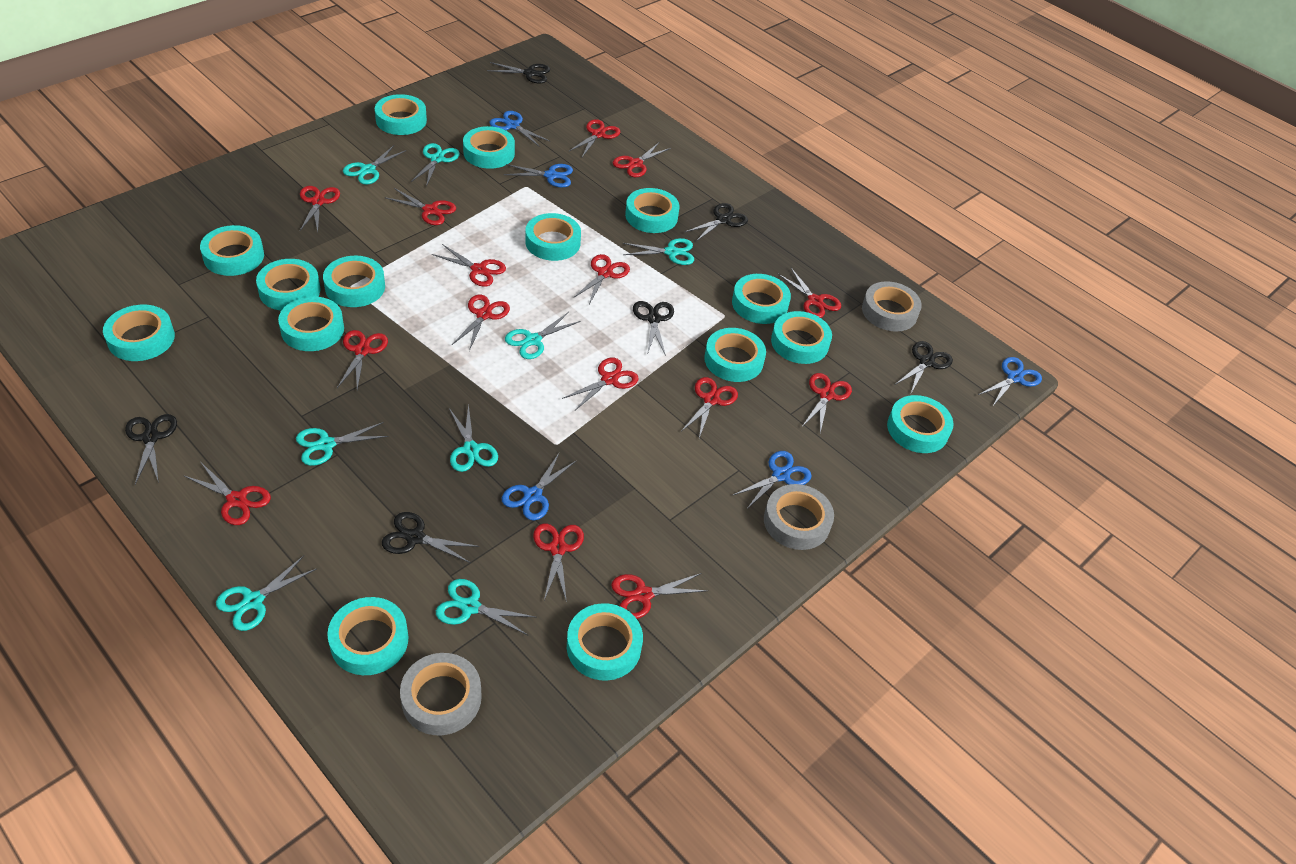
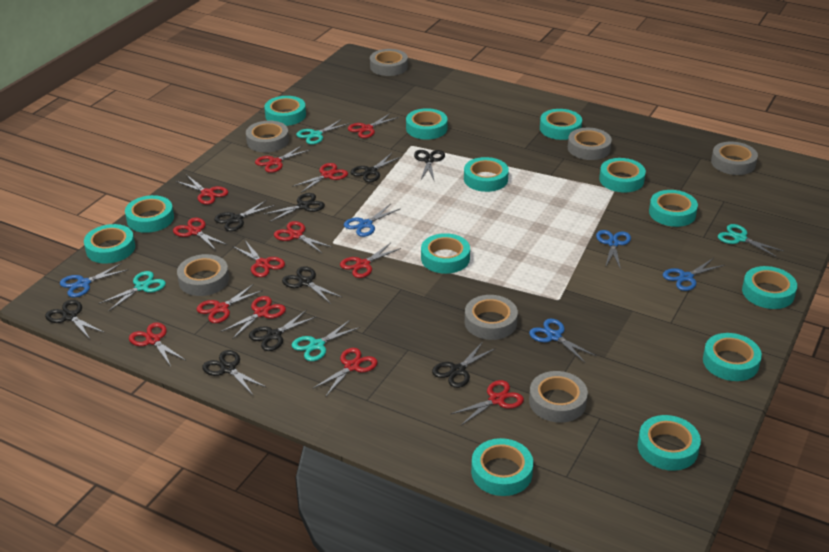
black scissors: [125,414,177,484] [382,512,479,563] [487,62,550,84] [633,301,674,356] [685,203,748,241] [895,341,953,395] = 6 -> [45,300,103,339] [202,350,267,395] [214,200,275,231] [249,310,316,351] [264,193,325,222] [282,266,341,304] [351,153,401,182] [414,150,445,180] [432,342,496,388] = 9
grey tape: [400,653,482,735] [764,484,834,550] [862,281,922,332] = 3 -> [177,254,229,296] [246,121,289,152] [370,49,408,76] [465,295,518,340] [529,371,588,423] [568,128,612,160] [711,142,758,175] = 7
red scissors: [183,463,271,525] [300,186,340,232] [337,330,388,390] [385,188,456,225] [432,244,506,287] [452,295,510,351] [533,523,584,602] [562,358,639,410] [568,119,620,157] [573,254,630,304] [611,573,708,619] [613,143,671,177] [682,377,738,438] [778,268,841,318] [802,373,852,433] = 15 -> [129,322,185,367] [173,218,228,250] [176,175,228,204] [196,284,263,323] [221,296,286,339] [232,240,285,277] [255,146,310,173] [274,221,332,253] [292,163,348,193] [312,348,377,397] [340,243,401,278] [348,113,399,138] [451,380,524,425] = 13
turquoise scissors: [216,556,316,631] [296,422,388,466] [343,145,406,185] [411,143,460,187] [436,579,535,636] [449,403,498,472] [505,312,580,359] [623,238,694,265] = 8 -> [99,271,166,311] [292,320,360,361] [296,119,350,145] [718,224,784,257] = 4
turquoise tape: [103,305,175,361] [200,225,264,276] [256,259,321,311] [278,296,344,351] [323,256,385,307] [327,597,408,675] [375,94,427,135] [463,126,515,169] [525,213,581,261] [567,603,643,681] [625,188,679,233] [704,328,766,382] [732,274,791,324] [771,311,832,364] [887,395,954,453] = 15 -> [84,224,135,263] [125,195,174,233] [264,96,306,126] [406,108,448,140] [421,233,470,274] [464,157,509,192] [471,438,533,496] [540,109,582,140] [599,158,646,192] [638,415,701,471] [649,190,698,227] [703,333,762,381] [742,266,797,309] = 13

